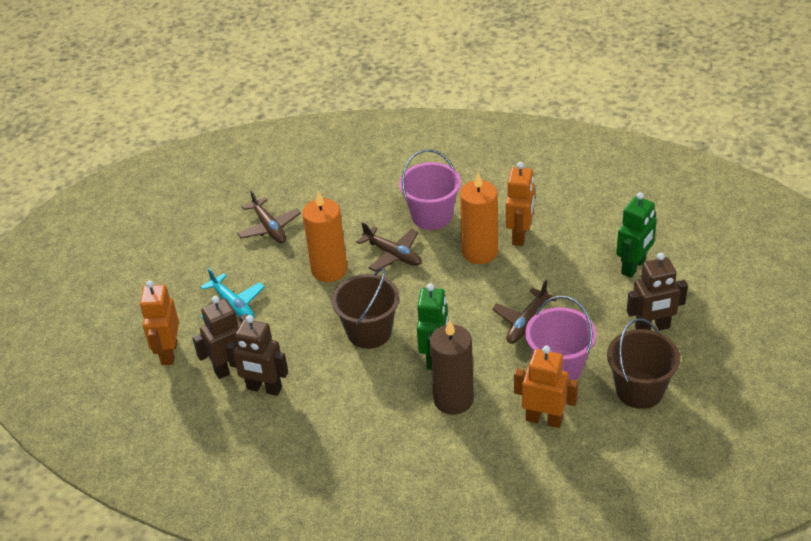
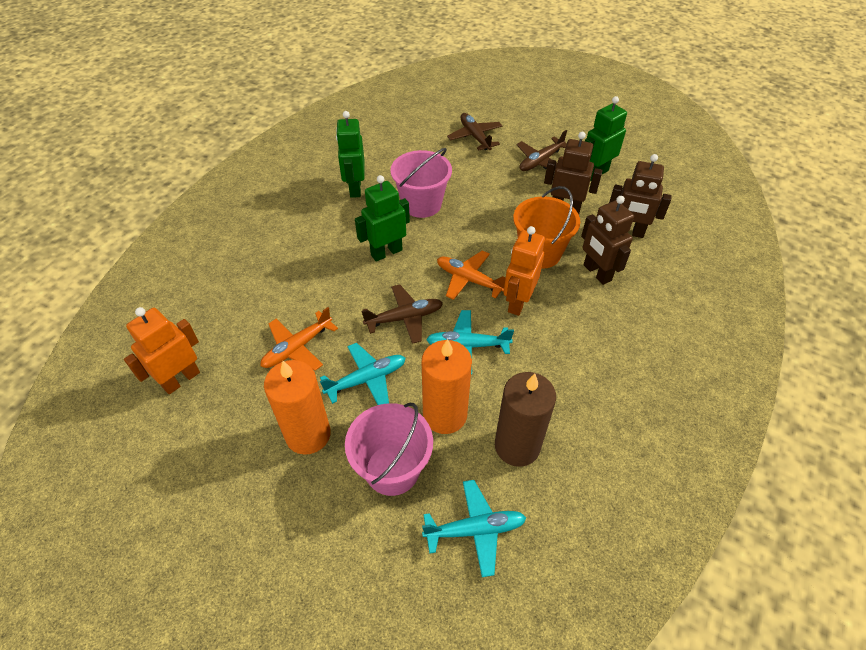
brown bucket: [332,268,400,349] [607,318,681,409] = 2 -> none = 0
green robot: [417,284,448,370] [616,192,657,278] = 2 -> [336,111,365,198] [355,175,410,262] [585,96,627,181] = 3
orange bucket: none = 0 -> [513,186,580,269] = 1
orange plane: none = 0 -> [261,307,338,371] [437,250,506,300] = 2
orange robot: [140,280,179,365] [506,162,535,246] [514,345,578,428] = 3 -> [124,307,200,394] [504,226,545,316] = 2
turquoise plane: [200,268,265,319] = 1 -> [320,343,405,405] [422,480,526,577] [426,310,514,375] = 3

